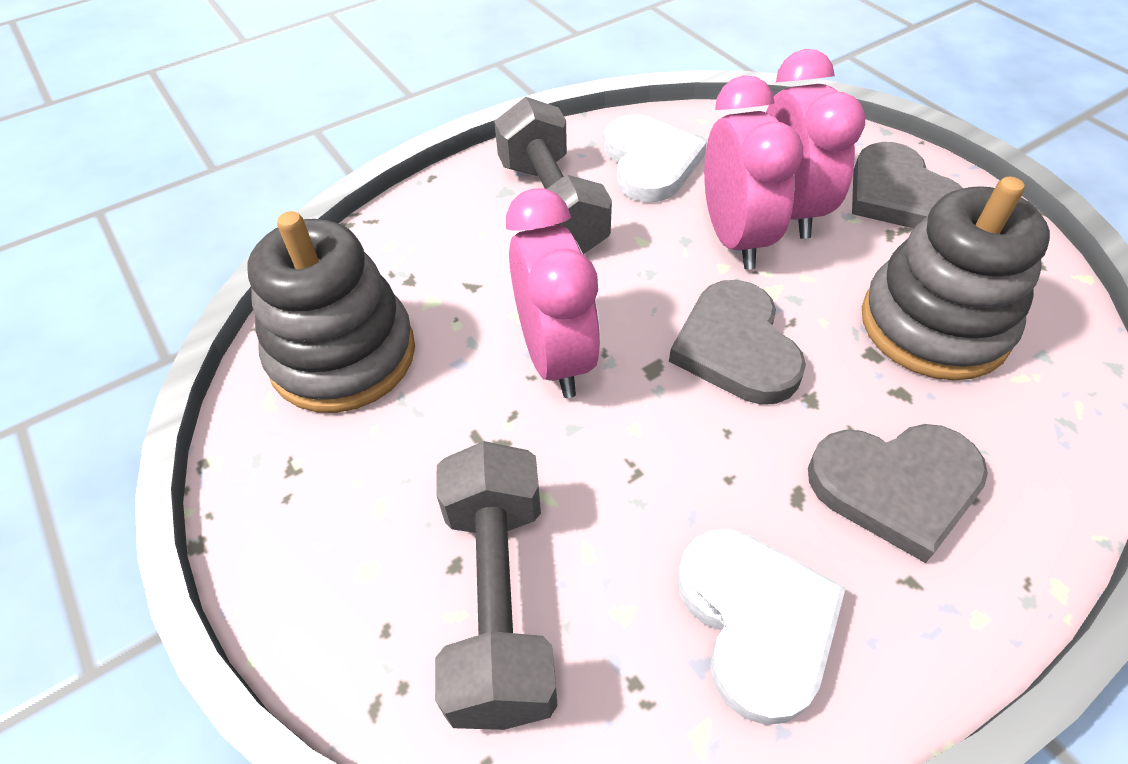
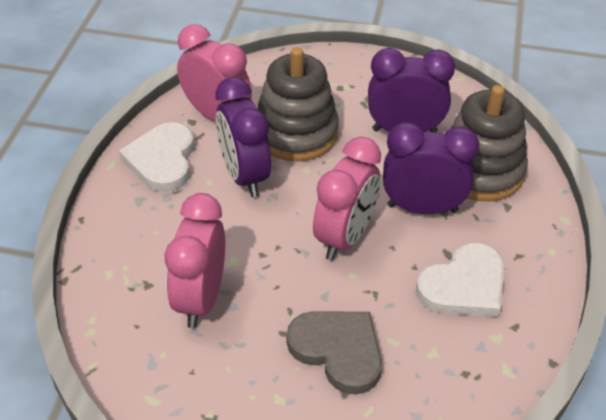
grey dumbbell: [435,441,558,730] [494,97,612,254] = 2 -> none = 0
grey heart: [669,280,806,404] [808,424,988,563] [852,142,963,228] = 3 -> [287,311,382,394] = 1
purple clock: none = 0 -> [216,77,271,197] [368,48,455,132] [383,122,479,214] = 3

